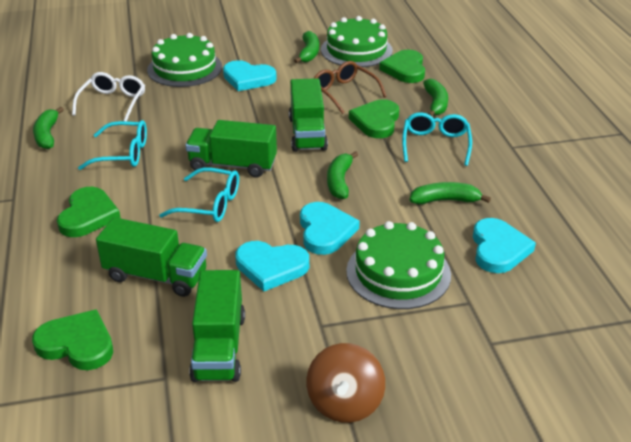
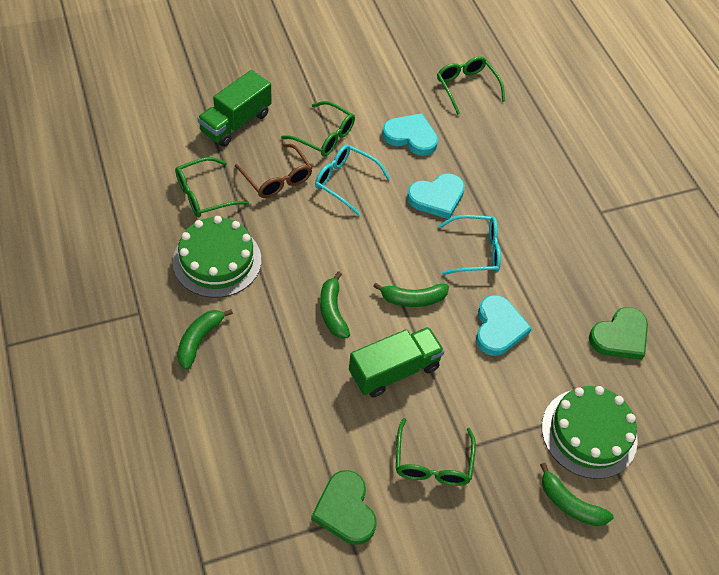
brown spinning top: [306,343,385,423] = 1 -> none = 0
green banana: [33,107,64,149] [294,31,319,63] [327,151,358,199] [409,182,491,205] [423,79,448,116] = 5 -> [177,309,233,370] [320,271,350,338] [373,283,449,307] [540,463,614,526] = 4
green cake: [147,33,222,87] [321,16,393,67] [346,221,451,309] = 3 -> [173,216,261,298] [542,386,638,479] = 2
green glasses: none = 0 -> [175,157,249,218] [281,101,355,157] [396,418,476,486] [437,56,505,115] = 4
green heart: [32,309,113,370] [57,187,120,237] [349,99,399,138] [379,50,425,83] = 4 -> [311,470,377,545] [589,307,648,360] = 2
green truck: [96,217,207,297] [185,120,277,178] [189,270,245,382] [289,78,328,152] = 4 -> [197,70,272,147] [349,327,445,397] = 2
turquoise glasses: [78,120,147,170] [159,167,239,222] [402,112,472,166] = 3 -> [315,145,390,216] [438,215,501,275] = 2
turquoise heart: [223,60,277,91] [235,241,309,291] [300,202,360,255] [473,218,536,273] = 4 -> [382,113,438,156] [407,173,465,219] [476,295,532,356] = 3
white glasses: [72,72,145,121] = 1 -> none = 0

